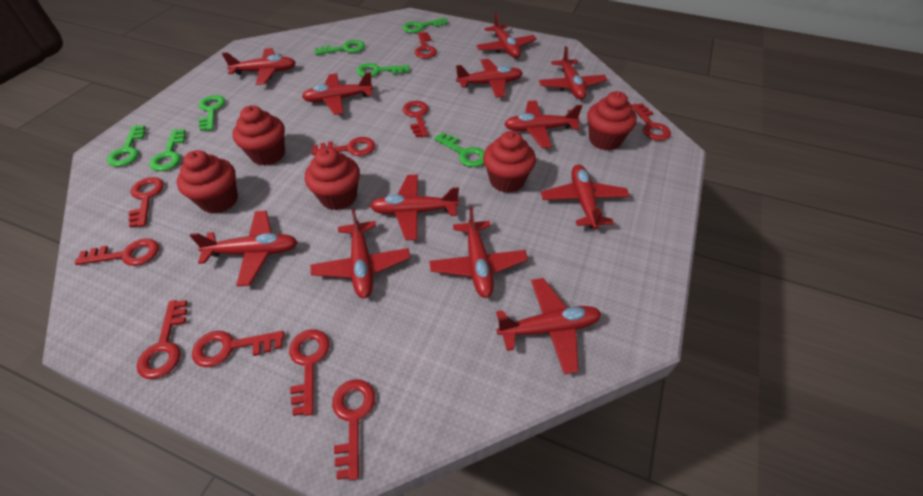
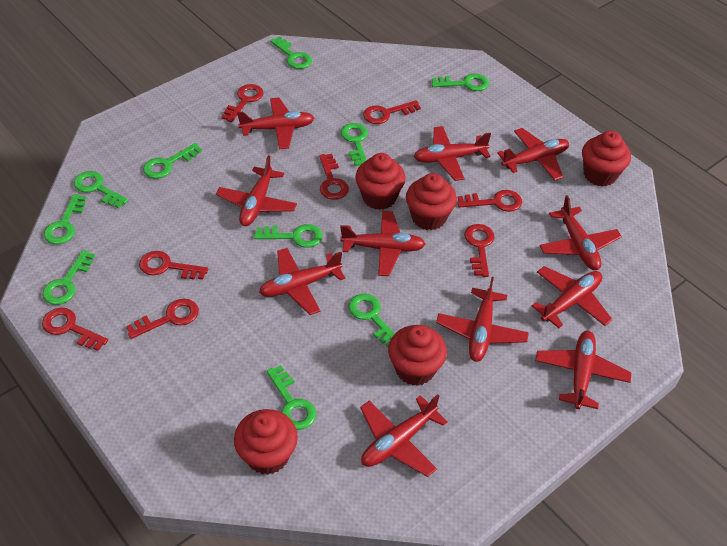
green key: [107,125,146,167] [149,129,186,171] [199,95,225,131] [315,40,365,55] [356,63,410,77] [403,18,448,33] [434,132,485,167] = 7 -> [42,250,95,305] [44,194,86,244] [74,171,129,208] [143,143,202,179] [254,224,323,248] [267,365,316,430] [270,36,312,69] [341,123,368,166] [348,294,395,347] [432,74,489,91] = 10
red key: [75,238,159,266] [128,177,164,228] [137,300,187,379] [192,331,284,367] [289,329,330,416] [311,137,375,156] [332,379,375,481] [402,101,428,138] [414,32,437,59] [632,103,671,141] = 10 -> [42,308,108,351] [126,299,199,339] [139,251,208,280] [222,84,264,122] [319,154,349,200] [363,100,421,124] [457,190,522,212] [464,224,495,277] = 8
red plane: [189,211,298,287] [222,48,296,85] [302,72,373,115] [311,208,410,299] [370,175,459,240] [429,207,528,298] [456,59,523,98] [476,13,537,58] [496,278,601,375] [504,101,582,148] [539,46,608,99] [541,164,630,229] = 12 -> [216,155,297,226] [237,97,314,149] [259,248,345,315] [340,211,426,276] [360,394,448,477] [414,126,491,181] [436,277,529,362] [497,128,569,181] [532,266,613,328] [535,331,632,409] [540,195,622,270] = 11

